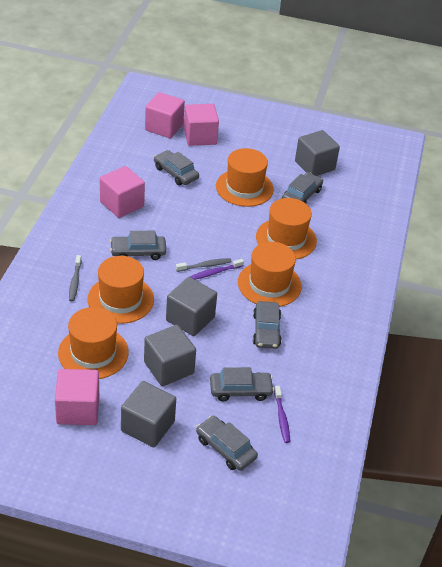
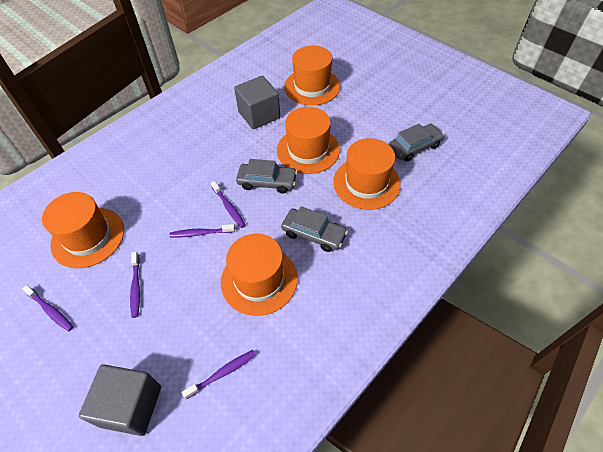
grey car: [110,231,166,260] [154,150,199,185] [196,416,258,471] [210,367,274,401] [253,301,282,349] [282,172,323,203] = 6 -> [236,159,297,194] [281,206,348,252] [388,124,444,162] = 3
grey cube: [121,381,176,447] [144,325,196,386] [166,277,217,336] [295,130,340,176] = 4 -> [79,364,161,436] [234,76,280,129] = 2
grey toothbrush: [69,255,82,302] [176,258,232,272] = 2 -> none = 0
pink cube: [55,369,99,425] [100,166,145,218] [145,92,185,138] [184,104,219,146] = 4 -> none = 0
purple toothbrush: [190,259,244,280] [274,386,290,443] = 2 -> [22,285,73,331] [130,252,140,318] [170,224,235,237] [182,350,256,400] [211,181,246,228] = 5

